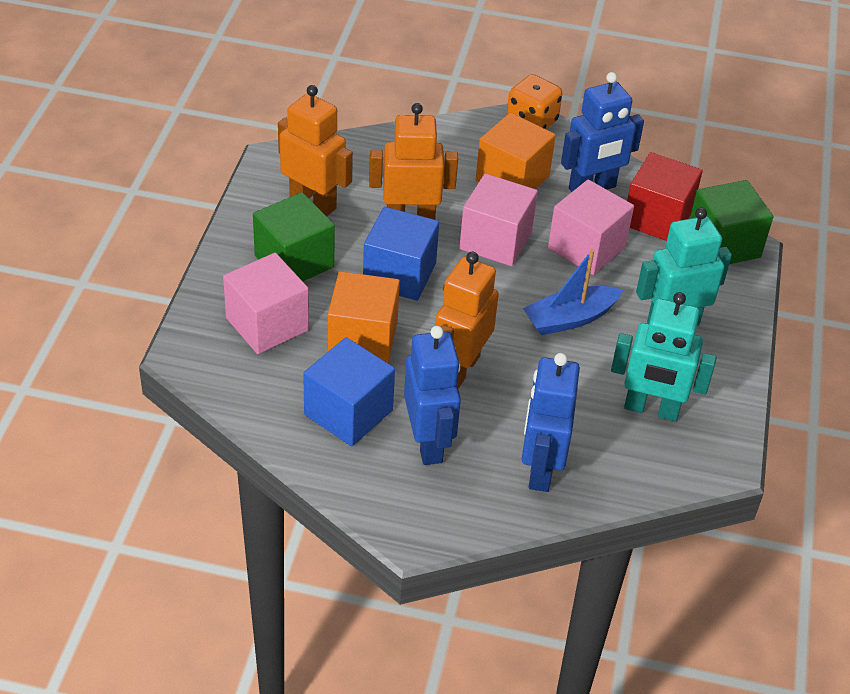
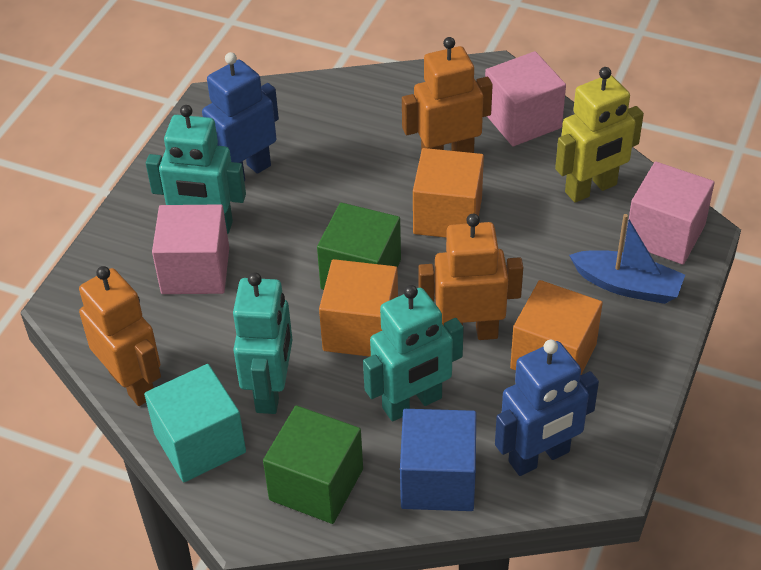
blue cube: [303,337,395,446] [363,207,439,301] = 2 -> [400,409,476,511] = 1
blue robot: [404,326,461,465] [522,353,580,492] [561,72,644,192] = 3 -> [202,52,279,181] [495,340,599,476] = 2
orange cube: [328,271,400,364] [476,113,556,189] = 2 -> [319,259,398,357] [413,148,484,238] [510,280,603,374] = 3
orange dice: [507,74,562,129] = 1 -> none = 0
red cube: [627,152,703,241] = 1 -> none = 0
turquoise cube: none = 0 -> [144,364,246,482] = 1
turquoise robot: [611,292,716,421] [636,207,732,326] = 2 -> [146,105,246,234] [233,272,292,414] [363,285,464,421] = 3
yellow robot: none = 0 -> [555,67,644,203] = 1

